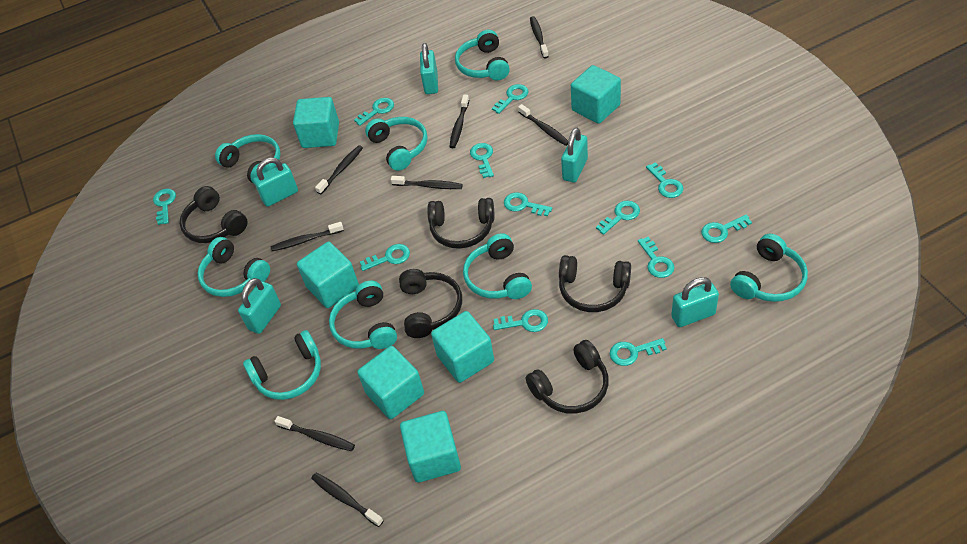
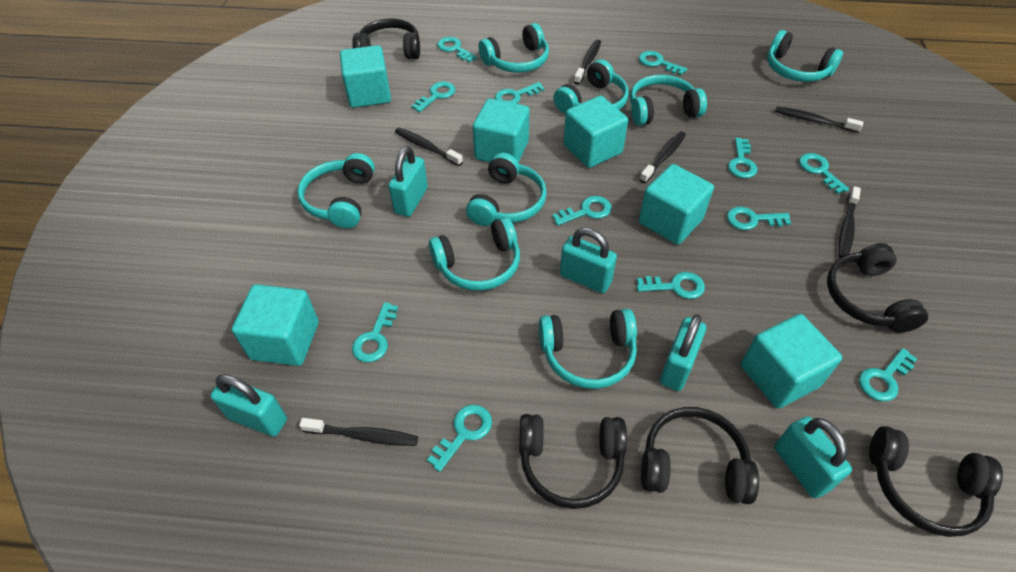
black toothbrush: [270,222,344,251] [274,416,355,451] [311,473,384,527] [315,145,363,194] [391,176,463,189] [449,95,469,148] [518,104,568,146] [530,16,549,58] = 8 -> [299,418,418,446] [395,128,463,166] [574,39,601,85] [639,131,686,183] [775,107,863,133] [839,186,861,258] = 6

